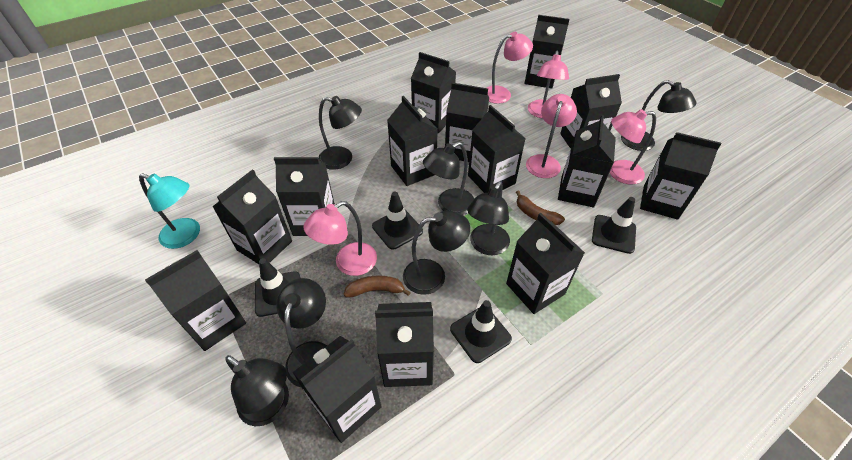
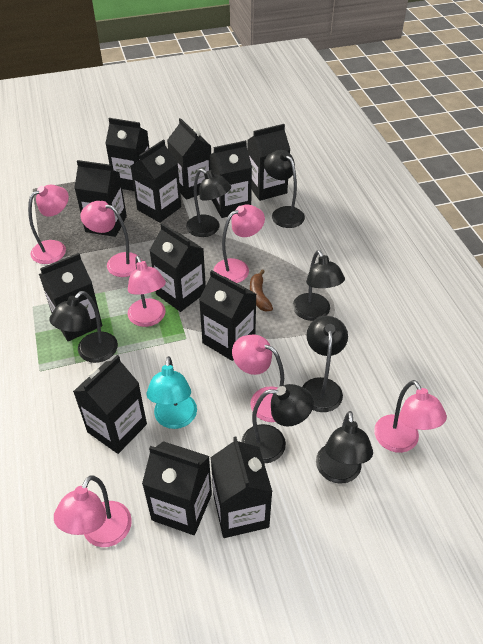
black carton: [145,250,246,351] [212,169,292,264] [274,157,335,236] [293,336,382,443] [375,302,434,387] [387,96,438,186] [411,52,456,133] [445,82,489,162] [468,105,526,193] [506,213,585,314] [525,15,570,89] [558,115,616,208] [560,74,622,149] [640,132,721,220] = 14 -> [39,253,102,341] [73,355,147,454] [74,160,127,237] [105,118,149,191] [131,140,181,223] [142,441,212,535] [149,223,206,312] [167,118,211,200] [199,270,256,361] [209,140,252,218] [211,436,272,538] [247,124,290,201] = 12
black traffic cone: [255,258,300,317] [372,192,423,250] [450,300,512,363] [592,197,636,254] = 4 -> none = 0
brown banana: [344,275,411,297] [516,190,565,225] = 2 -> [250,269,273,311] = 1
pink lamp: [303,201,377,276] [487,32,533,104] [526,94,577,178] [528,50,569,119] [609,109,656,184] = 5 -> [28,185,69,264] [54,475,132,547] [80,201,142,277] [128,256,166,327] [213,204,265,283] [232,335,284,422] [374,380,447,453] = 7

